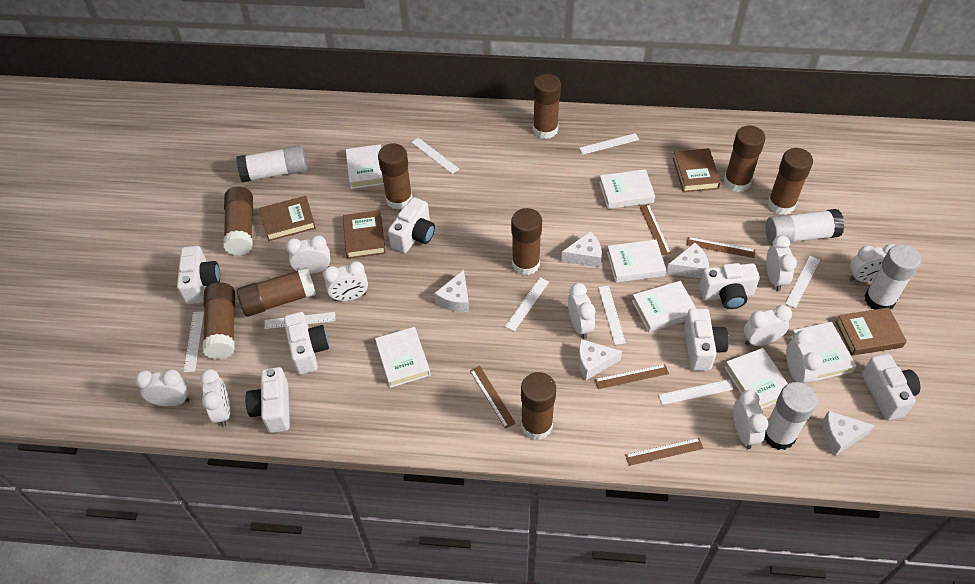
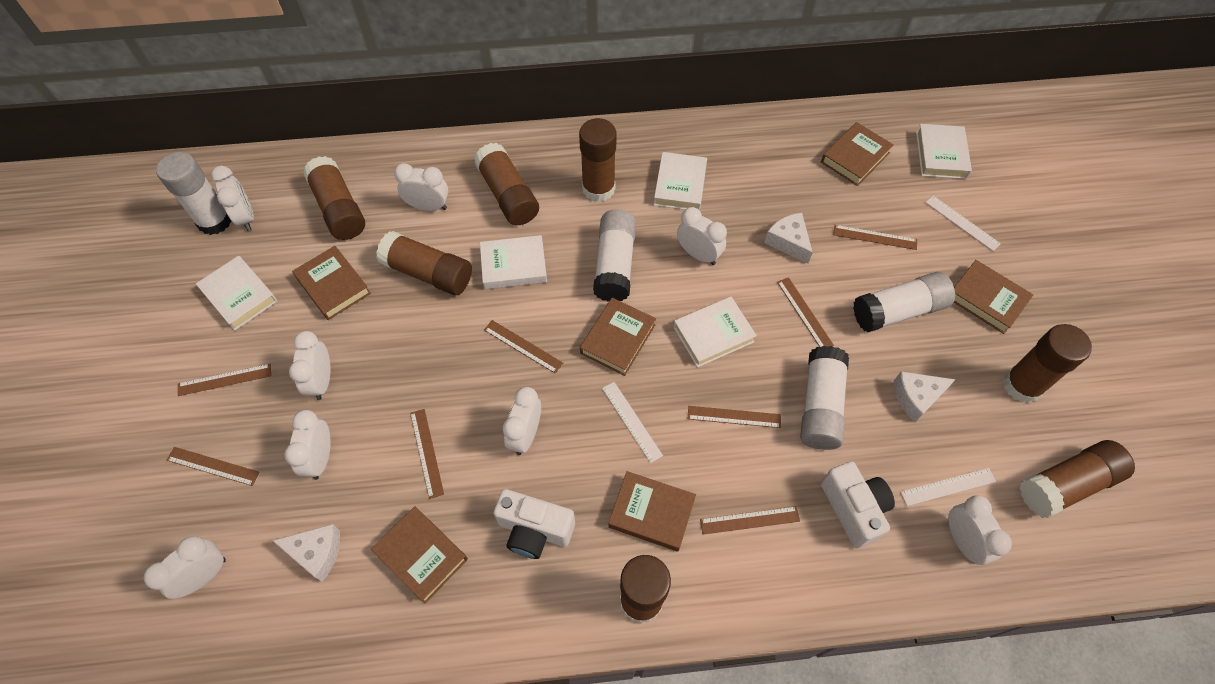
brown book: [259,196,316,241] [343,210,385,259] [673,148,721,192] [835,307,907,356] = 4 -> [292,246,371,320] [371,506,468,604] [580,298,656,376] [608,471,696,552] [821,122,894,186] [954,260,1033,334] = 6
brown glue stick: [203,282,235,359] [223,187,253,256] [237,267,316,317] [378,143,412,210] [511,208,542,275] [521,372,556,440] [533,74,561,139] [724,126,766,192] [767,148,813,215] = 9 -> [303,156,365,240] [376,231,472,295] [474,143,539,225] [579,118,617,202] [620,555,671,624] [1003,324,1092,403] [1020,440,1135,518] = 7
brown ruler: [470,366,516,429] [595,364,669,389] [625,438,704,466] [639,204,671,255] [687,237,755,258] = 5 -> [167,447,260,486] [178,364,271,396] [410,409,444,499] [484,320,563,374] [688,406,781,428] [700,506,800,534] [777,277,834,347] [833,225,917,250] = 8
white book: [346,144,384,189] [375,327,430,388] [599,169,655,209] [607,240,666,283] [632,281,697,332] [724,348,788,409] [791,322,856,381] = 7 -> [196,256,278,331] [480,235,547,289] [654,152,707,211] [673,297,757,368] [916,124,972,179] = 5
white camera: [177,246,220,304] [245,367,290,433] [284,312,329,375] [388,197,435,253] [684,309,729,371] [699,263,760,309] [862,354,920,420] = 7 -> [494,489,575,559] [821,462,895,548] = 2
white cheese: [434,270,469,312] [561,231,602,267] [578,339,622,380] [666,242,709,278] [822,411,875,456] = 5 -> [272,524,340,582] [764,213,813,264] [894,372,956,422] = 3
white clock: [135,369,190,406] [200,369,230,426] [286,235,330,274] [323,261,368,301] [568,283,595,339] [733,390,768,449] [744,305,792,346] [766,235,797,291] [786,330,823,384] [849,244,895,282] = 10 -> [144,536,226,599] [211,166,254,231] [284,410,331,480] [289,331,331,400] [394,163,449,211] [503,387,541,455] [677,207,727,265] [948,495,1012,565] = 8
white ruler: [184,311,204,372] [265,312,335,329] [411,137,459,174] [505,278,549,331] [579,133,639,155] [598,286,626,345] [659,380,734,405] [785,256,820,308] = 8 -> [602,382,663,463] [901,468,996,506] [925,196,1001,251] = 3

